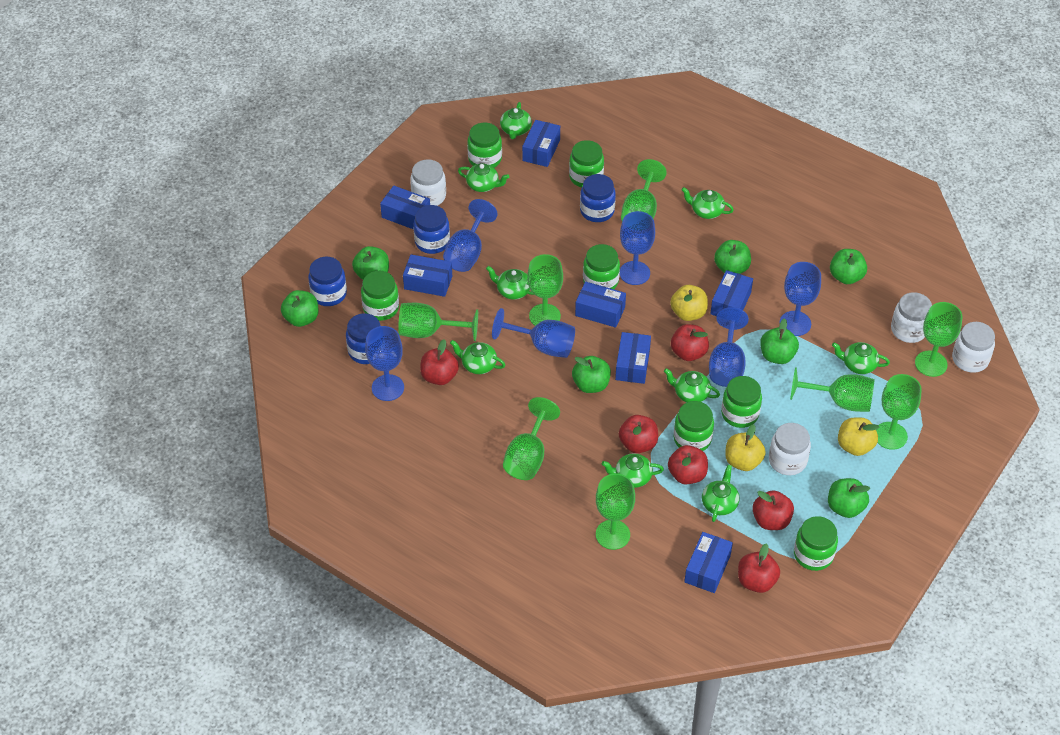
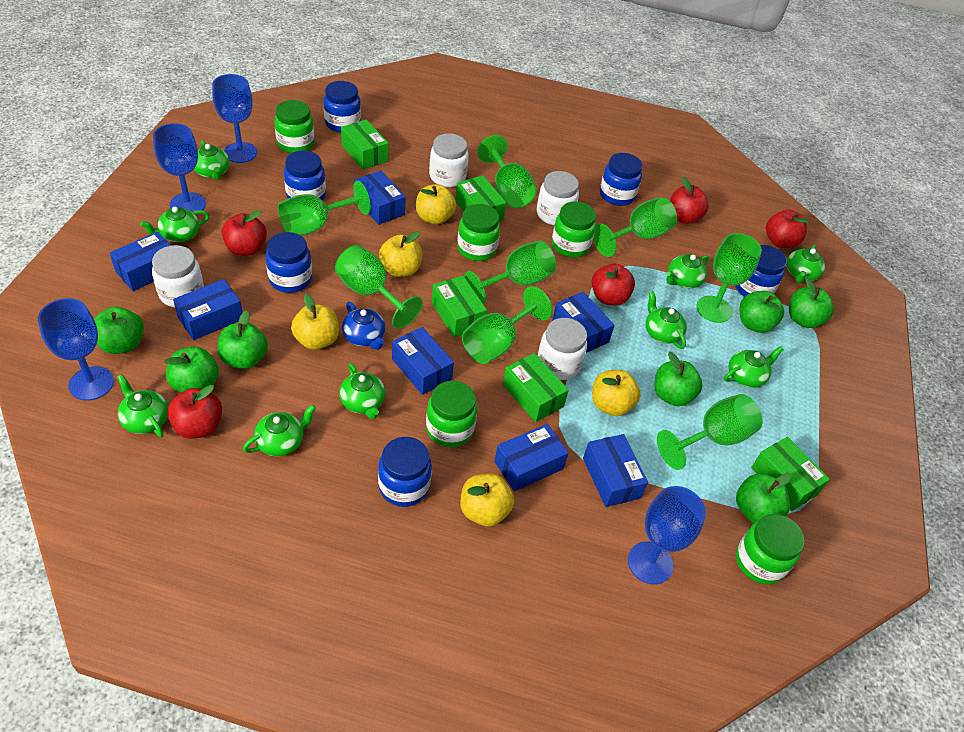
blue goblet: [365,326,404,401] [443,199,497,272] [492,308,575,358] [620,211,655,285] [709,307,749,387] [779,262,821,336] = 6 -> [38,298,114,400] [153,123,206,215] [212,74,257,163] [628,486,706,584] = 4
blue jar: [308,257,347,306] [346,313,381,364] [413,205,450,254] [580,174,616,222] = 4 -> [265,232,312,293] [284,151,326,200] [323,81,361,133] [378,437,432,507] [600,153,642,206] [735,245,787,297] = 6
blue teapot: none = 0 -> [342,302,385,350] = 1
green box: none = 0 -> [341,119,389,169] [432,276,487,338] [455,175,506,222] [503,353,569,422] [751,437,830,511] = 5
green jar: [361,271,399,321] [467,123,502,168] [569,140,604,187] [583,244,620,289] [673,401,714,451] [721,376,762,428] [794,516,838,571] = 7 -> [274,100,314,153] [426,381,477,448] [457,204,500,261] [552,201,596,258] [736,514,804,584] = 5
red apple: [420,339,459,385] [619,415,658,453] [668,445,708,485] [671,324,709,361] [738,543,780,593] [752,490,794,530] = 6 -> [167,385,222,439] [222,210,267,256] [591,264,635,306] [670,176,708,224] [766,210,810,248] = 5
yellow apple: [670,285,708,321] [725,424,766,471] [838,417,879,456] = 3 -> [291,293,339,350] [379,231,422,277] [416,184,456,224] [460,473,514,527] [592,370,640,416] = 5

